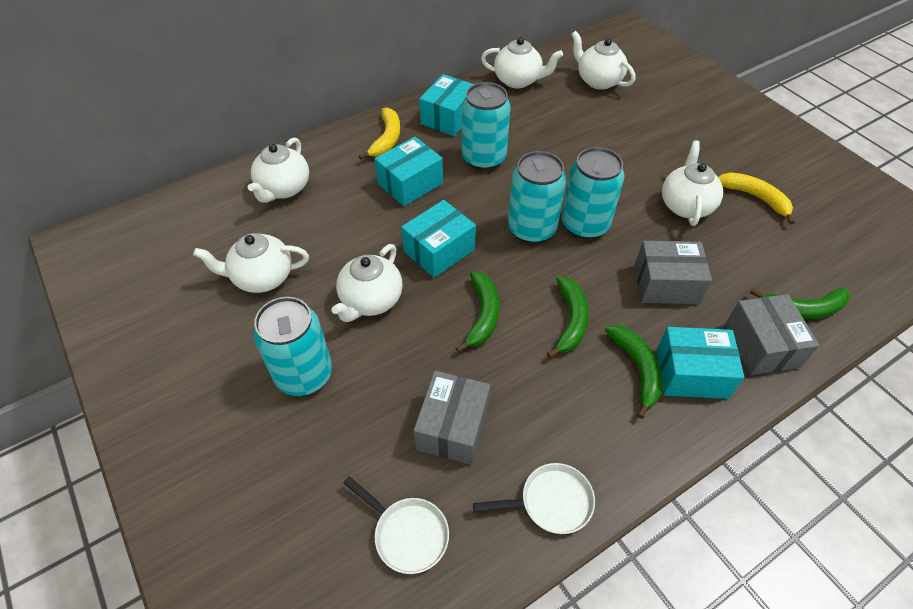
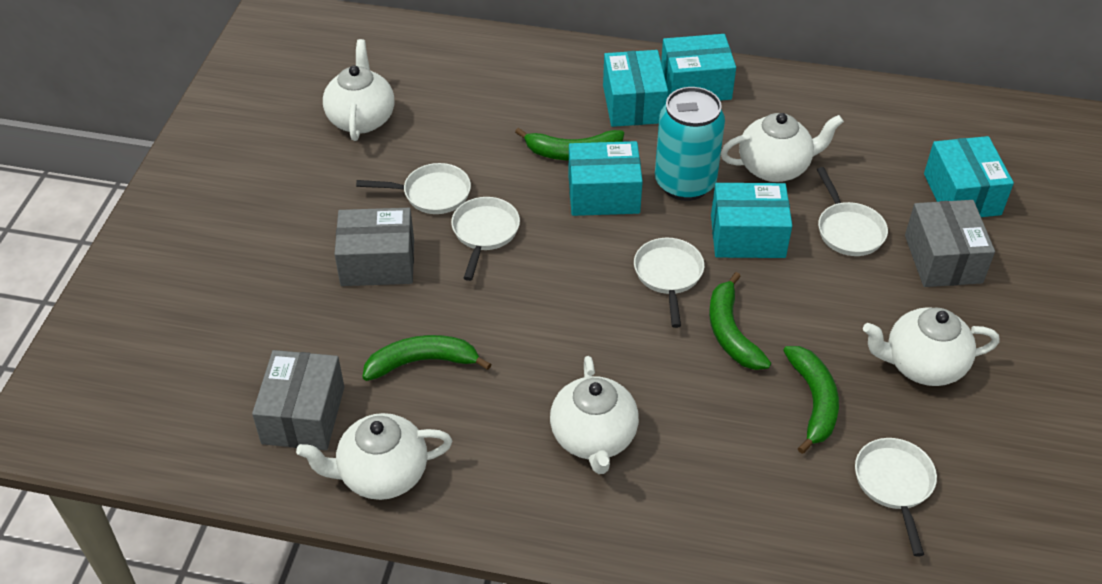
turquoise box: [375,137,443,206] [401,200,476,278] [419,74,474,136] [657,327,744,399] = 4 -> [568,141,643,216] [603,50,668,127] [661,34,736,101] [711,183,792,258] [924,136,1014,217] = 5
turquoise can: [254,297,332,396] [462,82,511,171] [508,151,566,244] [562,147,625,240] = 4 -> [655,87,725,201] = 1
white pan: [343,476,449,574] [473,463,595,534] = 2 -> [356,163,471,214] [451,197,520,281] [634,238,704,328] [816,167,888,256] [855,438,937,556] = 5
white teapot: [193,233,309,293] [248,138,309,203] [332,244,403,322] [481,37,563,89] [571,31,635,90] [662,141,723,226] = 6 -> [296,413,452,500] [323,39,394,141] [550,356,639,474] [721,113,844,182] [863,307,999,386] = 5
yellow banana: [359,108,400,160] [718,172,795,225] = 2 -> none = 0

